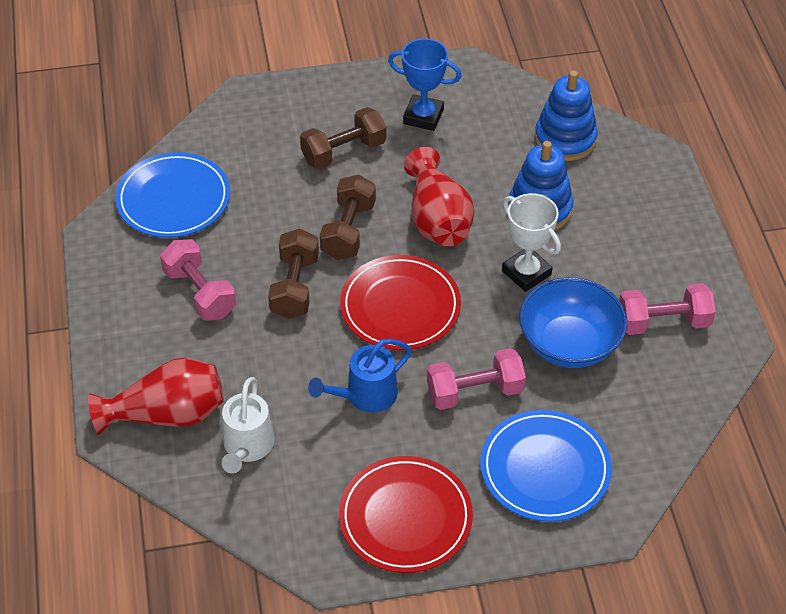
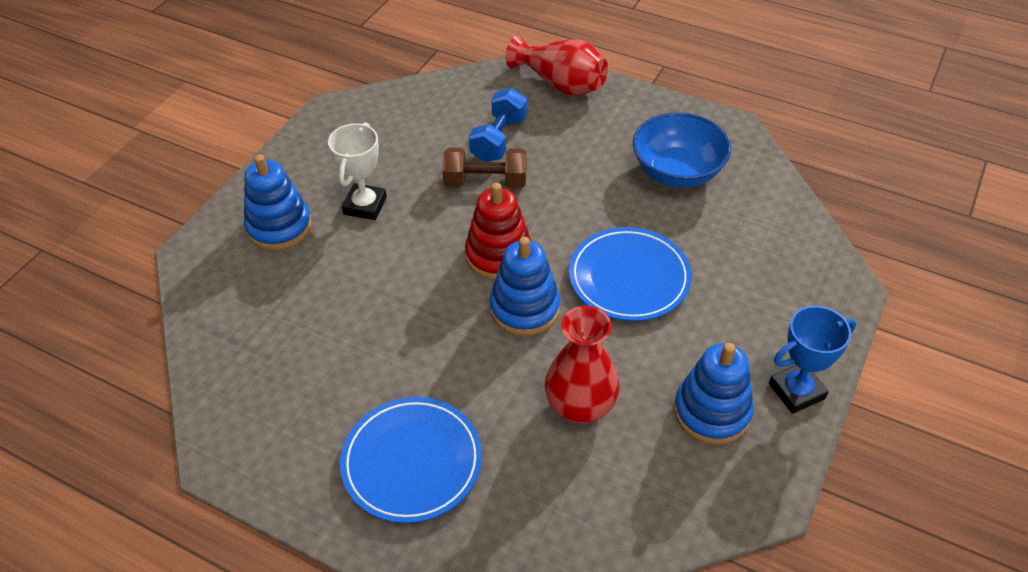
blue dumbbell: none = 0 -> [469,88,527,162] = 1
blue stacking toy: [508,141,573,230] [535,70,598,161] = 2 -> [244,155,312,250] [489,237,560,336] [674,343,754,445] = 3
blue watering can: [308,339,412,412] = 1 -> none = 0
brown dumbbell: [268,228,319,319] [300,107,386,169] [320,174,376,260] = 3 -> [442,147,526,188] = 1
pink dumbbell: [160,239,236,321] [427,348,526,410] [619,283,716,335] = 3 -> none = 0
red plate: [339,456,473,573] [340,255,461,350] = 2 -> none = 0
red stacking toy: none = 0 -> [465,183,531,280] = 1
white watering can: [221,377,275,473] = 1 -> none = 0

